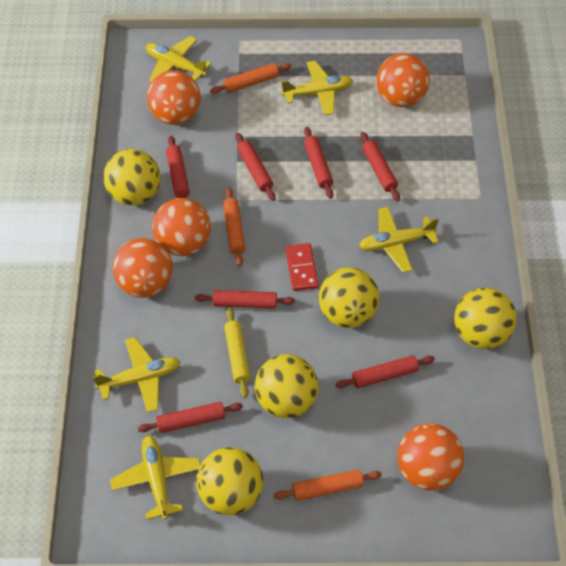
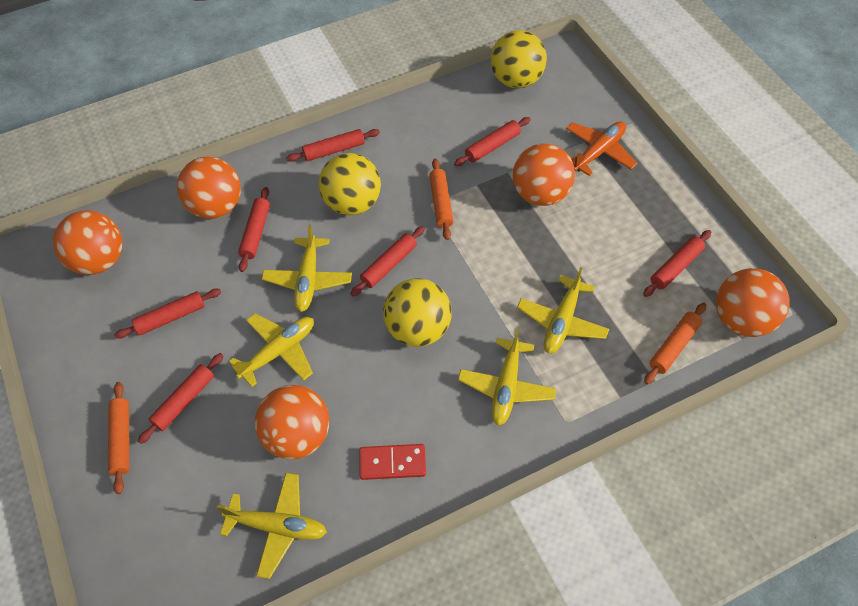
orange plane: none = 0 -> [566,121,637,176] = 1
yellow ball: [103,149,161,206] [196,447,263,515] [255,354,319,418] [319,267,380,328] [454,288,517,349] = 5 -> [319,153,381,216] [383,278,452,347] [491,30,547,88] = 3
yellow rolling pin: [224,308,251,398] = 1 -> none = 0

